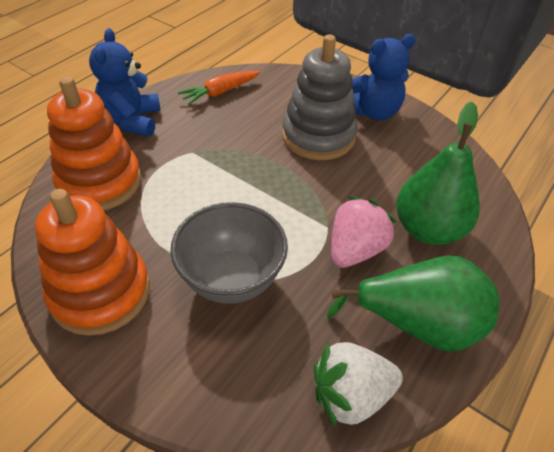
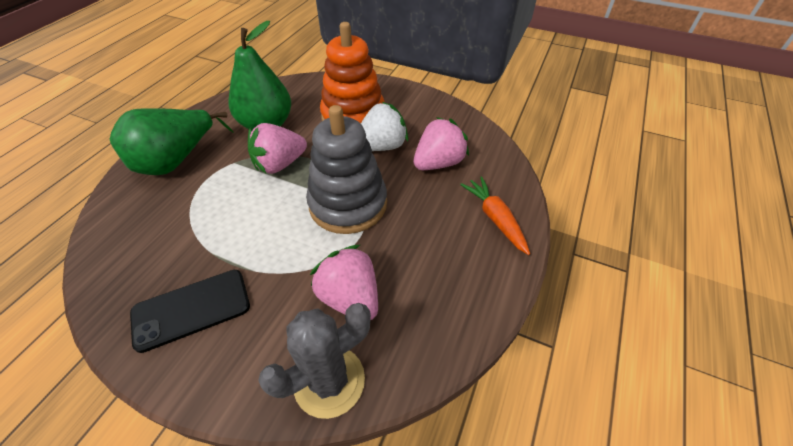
black phone: none = 0 -> [130,270,250,353] = 1
blue teddy bear: [89,28,161,136] [352,34,416,120] = 2 -> none = 0
grey bowl: [170,202,288,304] = 1 -> none = 0
grey cactus: none = 0 -> [258,303,371,419] = 1
orange stacking toy: [35,189,150,336] [47,77,141,210] = 2 -> [320,22,385,124] = 1
pink strawberry: [331,196,396,268] = 1 -> [248,123,307,174] [310,245,378,320] [414,117,469,170] = 3

